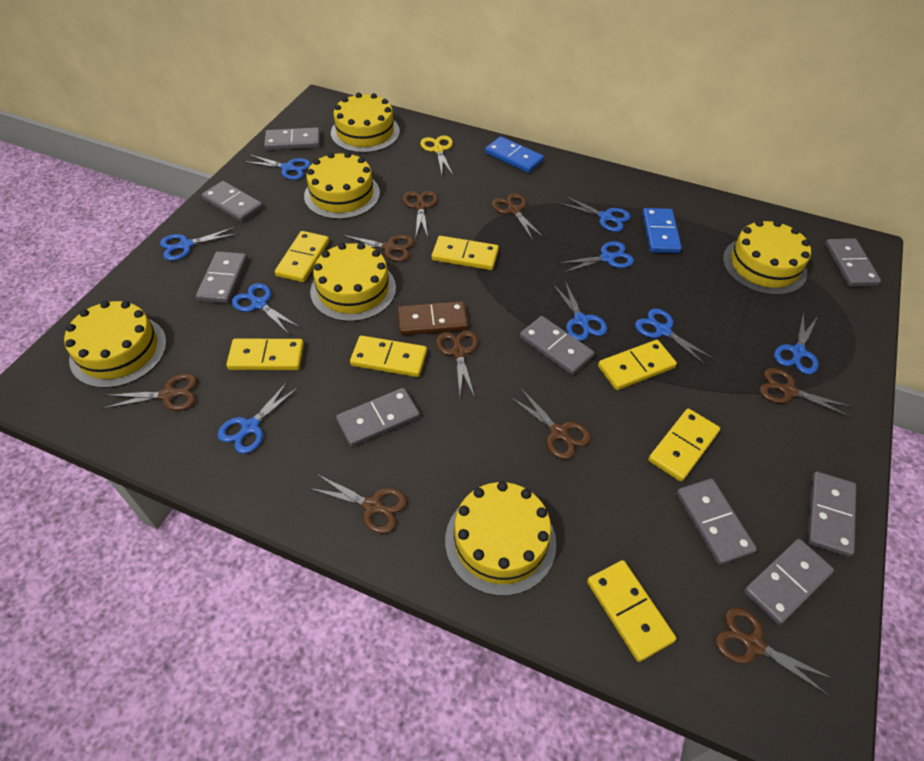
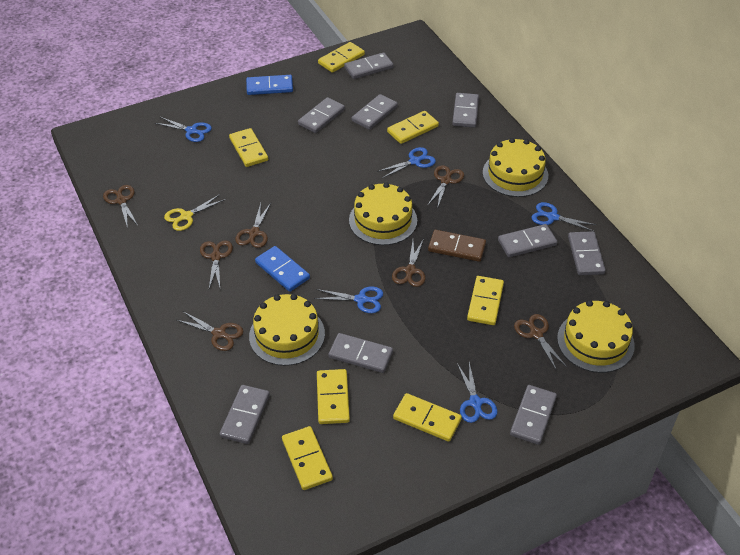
blue scissors: [160,227,238,261] [218,381,299,454] [232,283,301,334] [243,154,311,180] [553,281,607,341] [558,241,634,273] [559,196,631,232] [635,308,715,366] [774,312,818,374] = 9 -> [155,117,212,142] [314,286,383,313] [377,147,436,178] [457,362,498,423] [531,202,597,231] = 5
brown scissors: [103,374,197,411] [308,474,407,534] [338,235,414,262] [403,191,438,237] [436,330,478,398] [492,193,544,240] [510,389,591,459] [715,607,835,697] [759,368,852,418] = 9 -> [103,185,138,228] [177,311,243,351] [200,240,233,288] [235,203,271,248] [392,239,425,287] [427,165,464,209] [514,314,567,371] = 7
yellow cake: [64,301,167,388] [304,152,380,219] [310,243,396,322] [331,93,400,153] [445,481,556,596] [723,220,811,295] = 6 -> [249,294,325,366] [349,182,417,245] [483,138,548,197] [557,300,635,373] = 4

